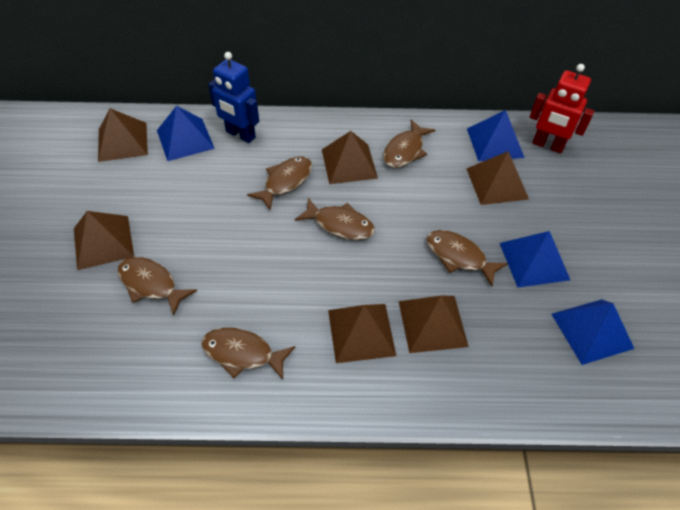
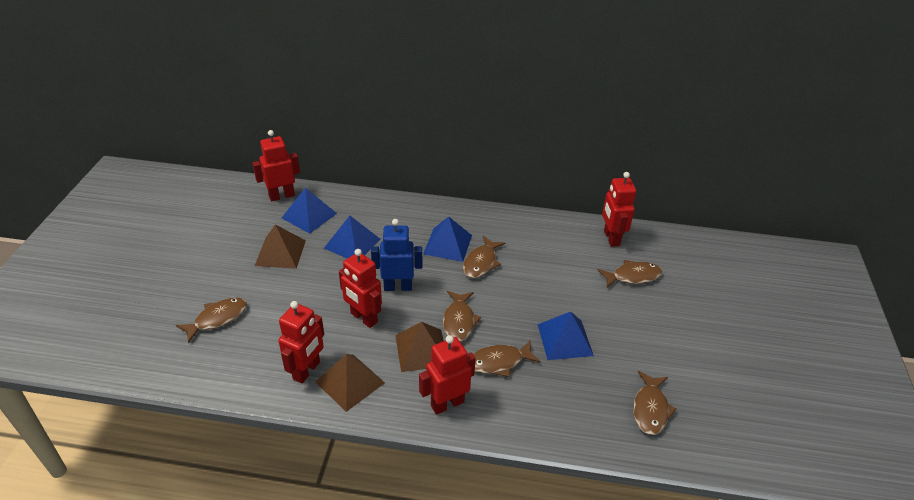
brown pyramid: [74,211,134,270] [98,108,148,162] [322,131,378,184] [328,304,396,363] [399,296,469,353] [466,151,529,205] = 6 -> [255,224,306,269] [315,354,385,412] [395,322,444,372] = 3
red robot: [529,64,594,153] = 1 -> [253,130,300,201] [278,301,324,384] [339,249,382,328] [419,335,476,415] [602,172,636,247] = 5

